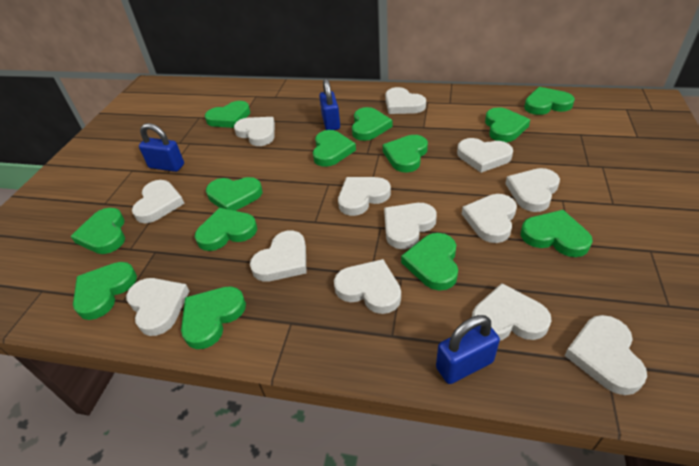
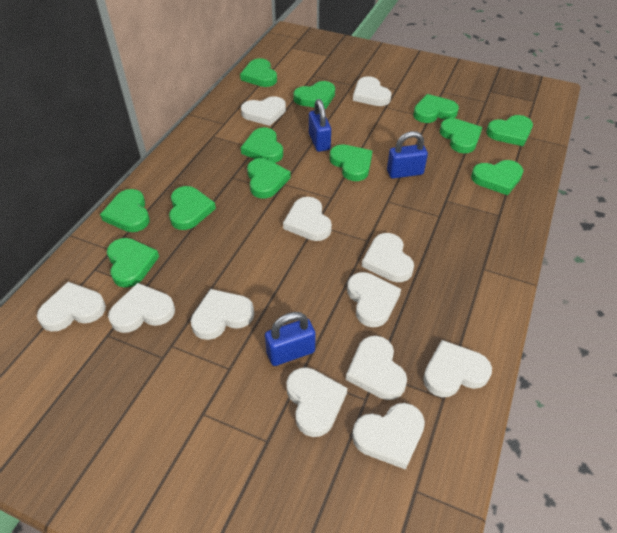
green heart: [71,208,125,254] [73,262,137,320] [181,286,246,349] [195,208,257,251] [205,101,250,128] [206,177,262,211] [313,130,356,167] [352,107,393,141] [383,135,428,173] [401,233,458,291] [485,107,530,142] [521,210,593,257] [524,87,575,115] = 13 -> [100,189,150,232] [107,238,159,288] [169,186,216,230] [240,58,277,87] [241,127,283,163] [247,158,291,198] [293,81,335,109] [330,144,372,181] [413,94,459,123] [439,118,482,153] [471,160,524,195] [486,115,533,146] = 12
white heart: [126,278,189,336] [132,180,185,223] [234,117,275,146] [250,231,306,282] [334,259,401,314] [338,177,391,216] [384,203,437,249] [385,87,426,114] [457,138,513,173] [462,194,517,243] [472,283,552,340] [505,168,560,212] [564,315,647,395] = 13 -> [37,282,106,332] [108,283,175,333] [191,289,254,340] [241,96,286,126] [283,197,332,241] [286,367,347,437] [346,336,407,400] [347,272,401,327] [352,403,425,470] [353,76,391,106] [362,233,414,282] [423,340,492,397] = 12

